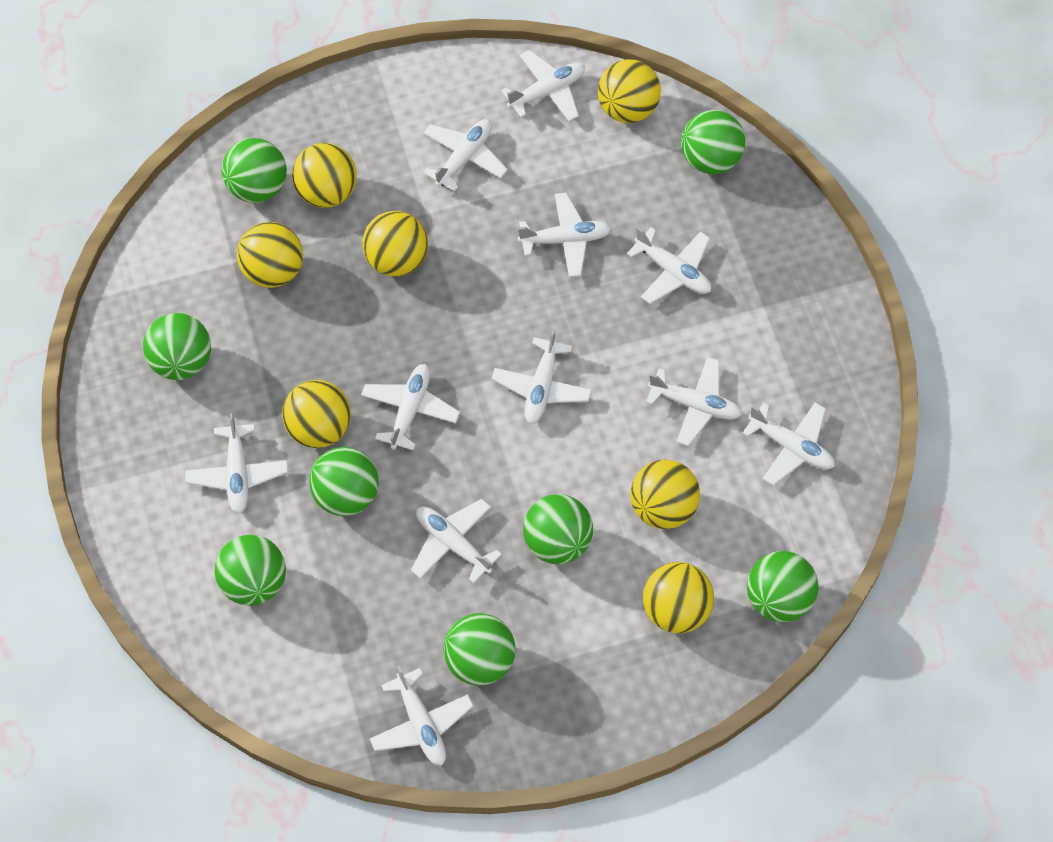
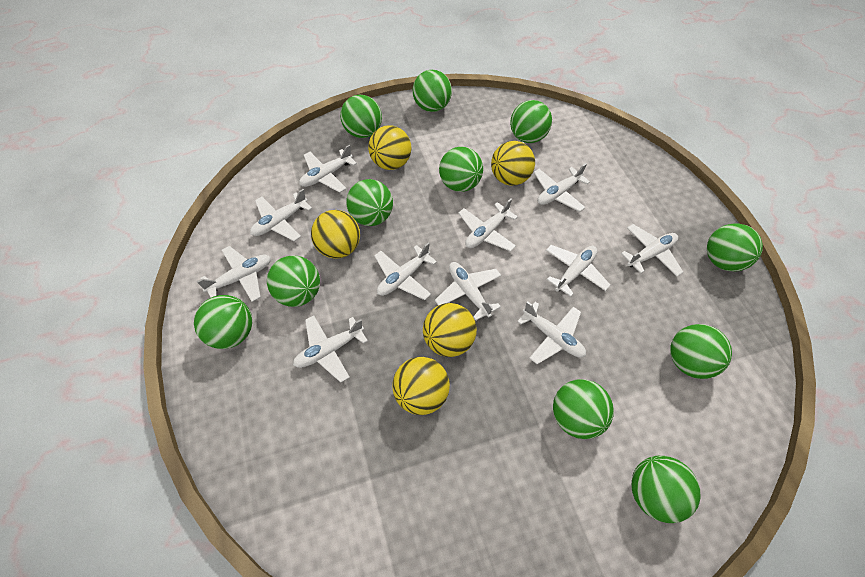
green ball: [143,313,211,380] [214,535,286,606] [222,138,287,203] [309,447,379,516] [443,613,516,686] [523,494,593,564] [681,110,745,174] [747,551,819,622] = 8 -> [194,295,252,349] [267,255,320,307] [340,95,382,138] [346,179,393,226] [413,70,452,112] [439,147,483,192] [510,100,552,143] [553,379,614,439] [631,456,701,523] [670,324,732,379] [707,223,763,272] = 11
yellow ball: [237,222,303,288] [282,380,351,448] [292,143,357,208] [363,211,428,277] [598,59,661,123] [630,460,700,529] [643,562,714,633] = 7 -> [311,210,360,259] [368,125,411,170] [392,357,450,415] [423,303,477,357] [491,141,535,186] = 5

